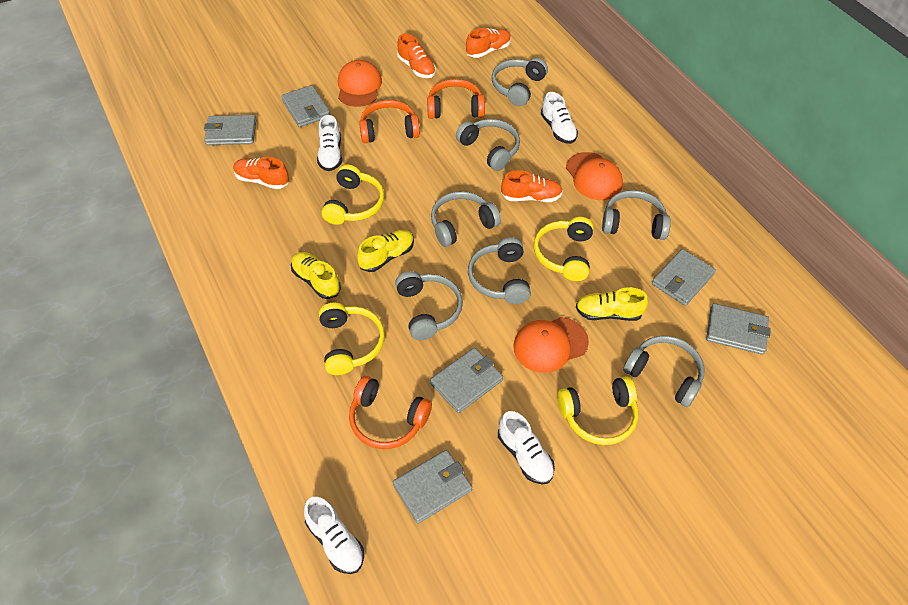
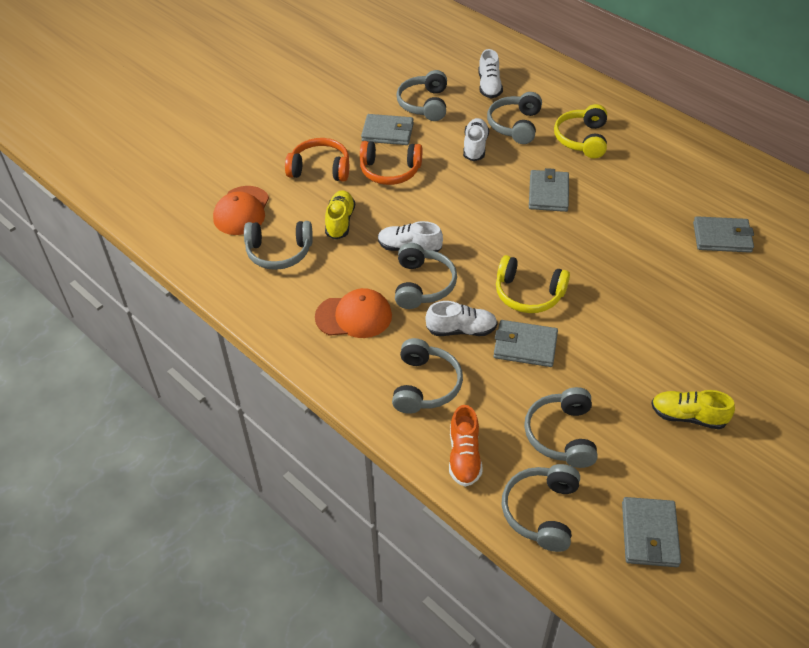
grey wallet: [204,115,256,145] [281,85,331,127] [393,450,472,524] [430,348,503,413] [652,249,716,306] [706,303,771,355] = 6 -> [361,114,414,145] [494,320,558,367] [529,168,569,212] [622,497,681,567] [693,216,754,253] = 5
orange cap: [338,60,382,107] [513,317,589,373] [566,152,623,200] = 3 -> [213,186,269,235] [315,288,392,338] = 2
orange headphones: [349,376,432,449] [359,100,420,143] [427,79,485,119] = 3 -> [285,138,349,182] [360,141,422,185] = 2
orange shoe: [233,157,289,189] [397,34,436,78] [466,28,511,58] [501,170,563,202] = 4 -> [449,405,482,487] = 1
yellow headphones: [319,303,385,375] [322,165,384,225] [534,217,593,281] [557,376,639,445] = 4 -> [496,255,570,313] [554,104,607,158] = 2
yellow shoe: [291,252,341,299] [357,230,414,272] [576,287,648,321] = 3 -> [325,190,355,240] [651,390,735,429] = 2

